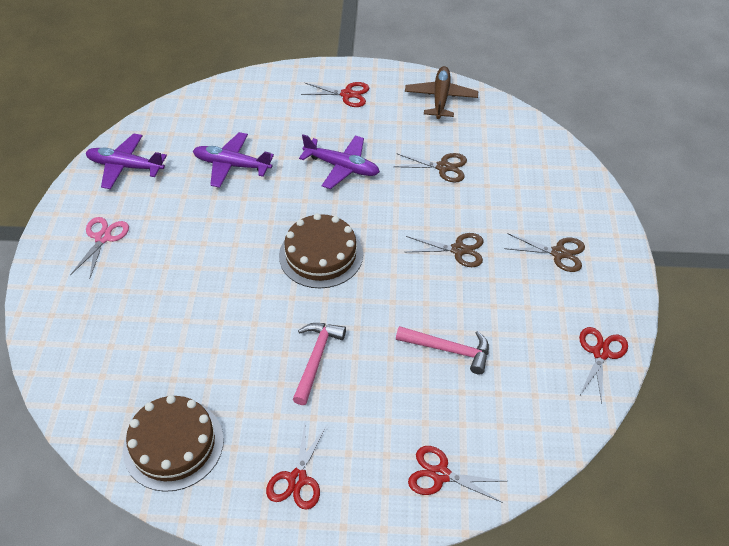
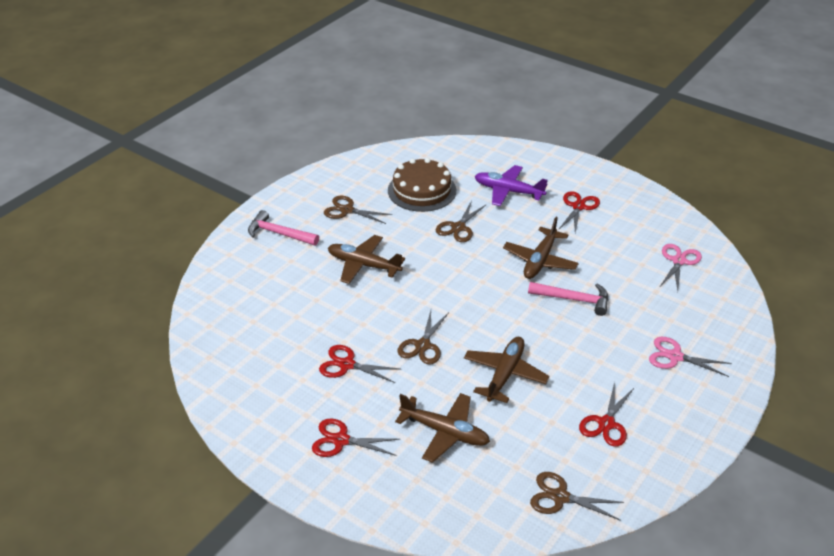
brown cake: [123,395,224,492] [279,213,363,288] = 2 -> [388,158,456,212] = 1
brown plane: [405,66,478,119] = 1 -> [328,235,405,284] [395,393,490,463] [464,337,549,403] [503,217,579,279] = 4
brown scissors: [393,153,467,183] [406,233,483,267] [504,234,585,272] = 3 -> [324,196,392,224] [397,311,449,365] [436,200,487,242] [530,472,624,521] = 4
pink scissors: [70,217,129,278] = 1 -> [649,337,731,377] [660,244,702,291] = 2
purple plane: [86,133,167,189] [193,132,274,188] [299,134,380,189] = 3 -> [475,165,548,206] = 1

